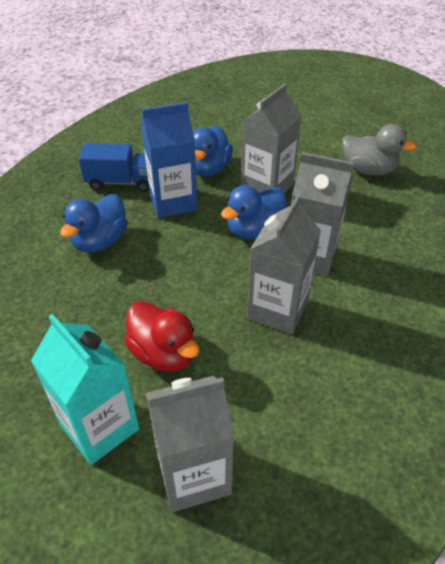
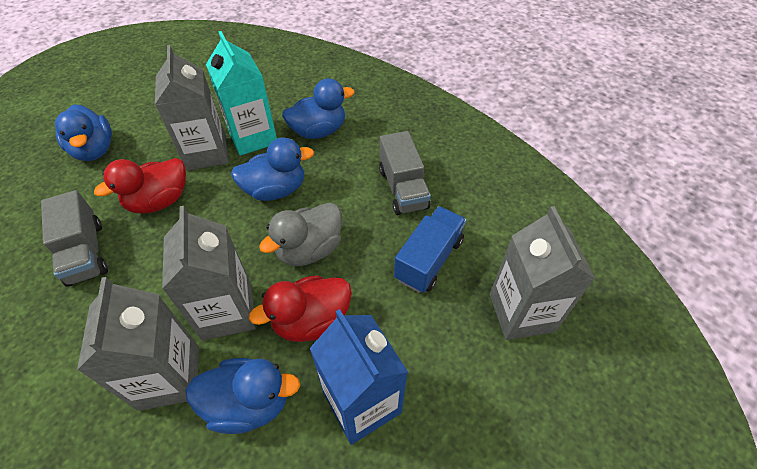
blue duck: [60,194,128,253] [193,126,233,177] [221,185,286,239] = 3 -> [55,104,112,161] [185,358,300,434] [231,137,314,201] [282,78,354,139] = 4
grey truck: none = 0 -> [41,190,108,286] [379,131,431,215] = 2
red duck: [124,301,199,372] = 1 -> [94,158,186,213] [249,275,352,342] = 2

